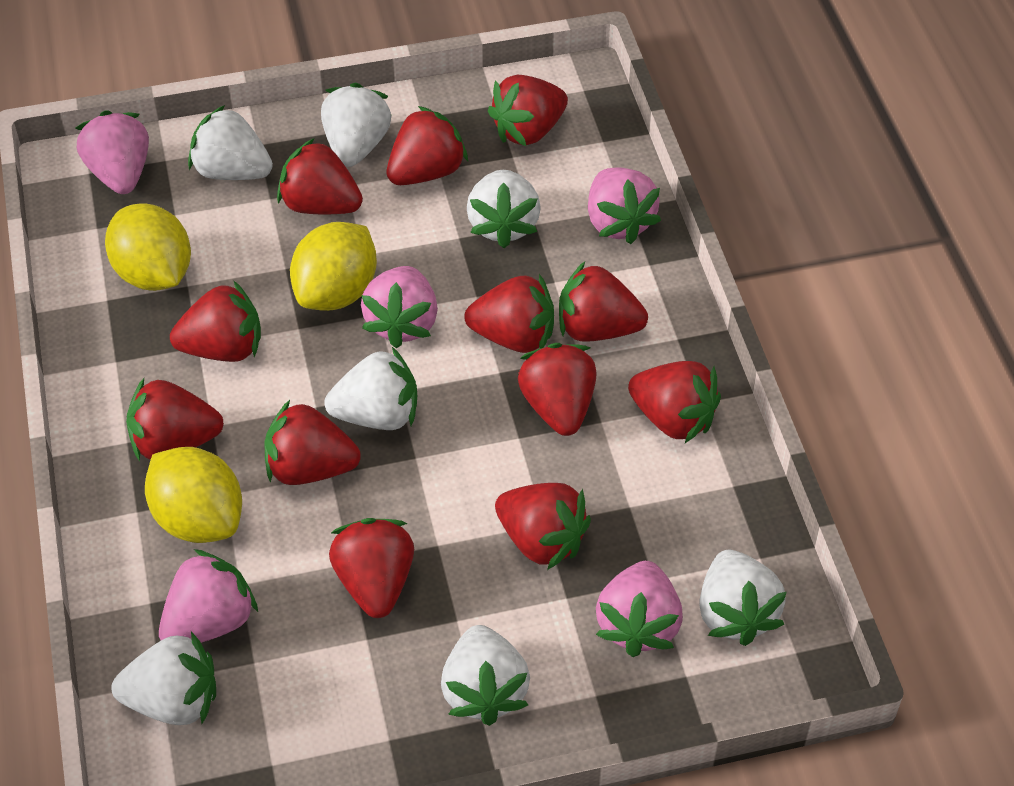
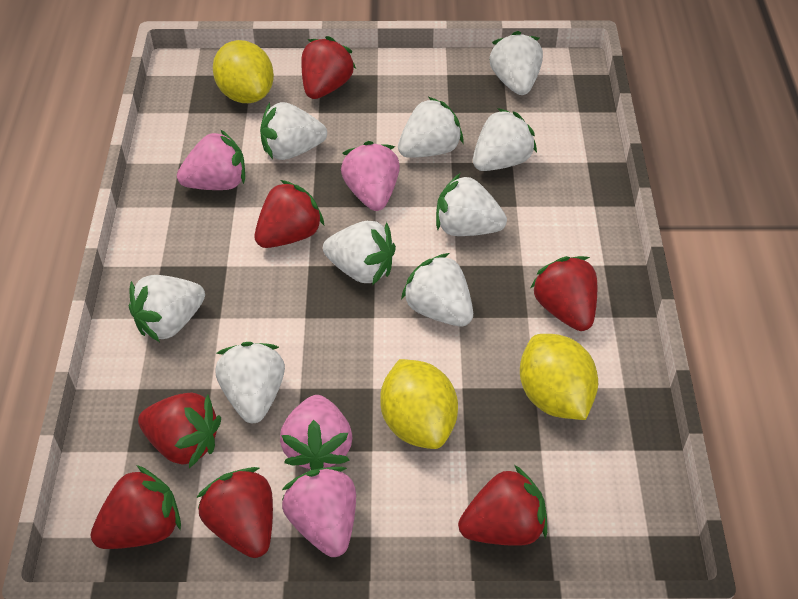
pink strawberry: [75,110,149,194] [159,549,258,643] [361,266,438,348] [588,167,661,244] [596,561,683,657] = 5 -> [177,129,245,190] [280,395,352,470] [282,467,356,557] [341,141,400,211] = 4
red strawberry: [126,378,224,461] [170,280,261,362] [264,400,361,485] [277,138,363,215] [329,518,414,618] [386,106,468,185] [464,274,554,353] [488,75,568,146] [495,483,591,570] [518,343,596,436] [559,261,648,342] [628,361,721,443] = 12 -> [90,465,181,549] [138,392,221,468] [197,467,273,558] [255,180,324,248] [301,36,356,99] [458,465,547,546] [530,256,597,331] = 7
white strawberry: [111,632,216,725] [188,105,273,180] [321,82,392,167] [324,347,417,430] [441,625,530,726] [467,170,541,248] [699,550,787,646] = 7 -> [129,275,205,342] [215,342,285,423] [260,102,327,160] [323,221,396,285] [398,97,463,158] [401,253,473,326] [436,173,507,236] [473,108,537,171] [489,31,543,95] = 9

